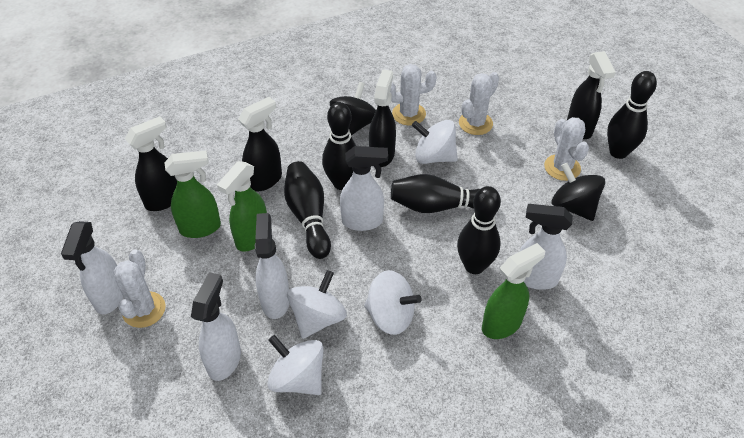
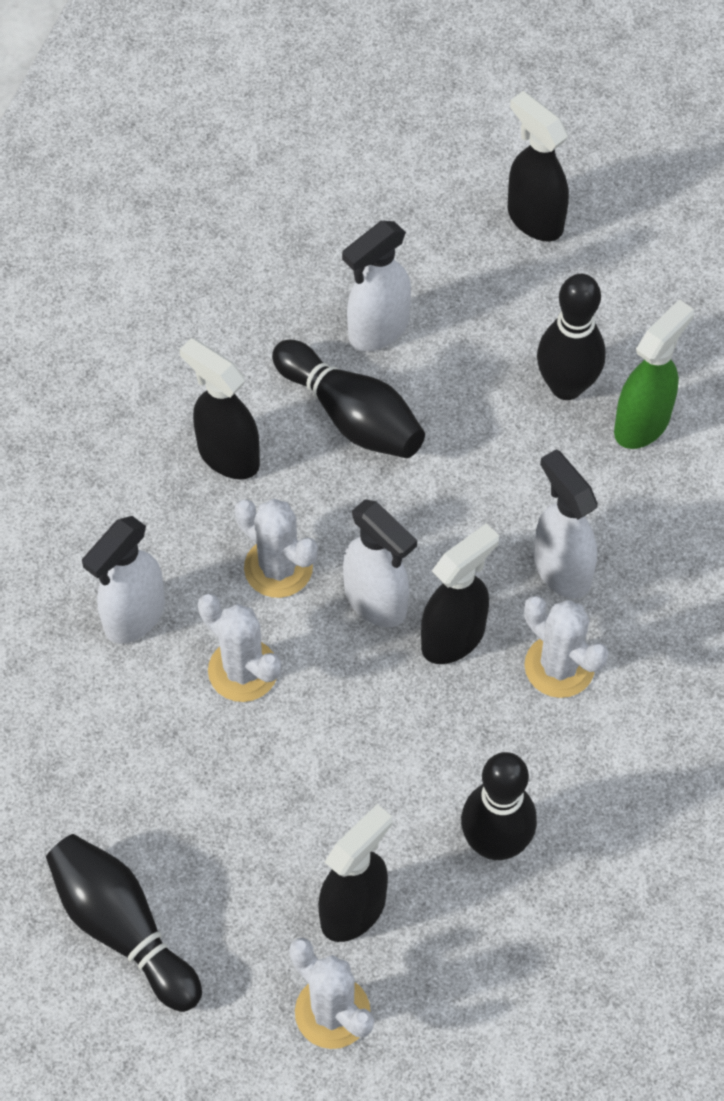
black bowling pin: [284,161,331,259] [322,102,356,190] [391,174,480,213] [457,186,501,274] [607,71,657,159] = 5 -> [46,834,202,1012] [272,340,425,458] [461,752,537,860] [537,274,605,400] = 4
black spinning top: [330,82,376,135] [552,163,605,221] = 2 -> none = 0
green spray bottle: [164,150,221,238] [217,161,267,252] [482,243,545,339] = 3 -> [614,299,694,449] = 1
white spinning top: [267,335,324,395] [287,270,347,339] [364,270,422,335] [412,120,458,164] = 4 -> none = 0
white spray bottle: [61,221,123,314] [191,272,241,381] [255,213,289,319] [340,146,388,231] [519,204,573,290] = 5 -> [82,516,165,644] [342,221,411,351] [343,499,417,627] [534,449,598,599] = 4

